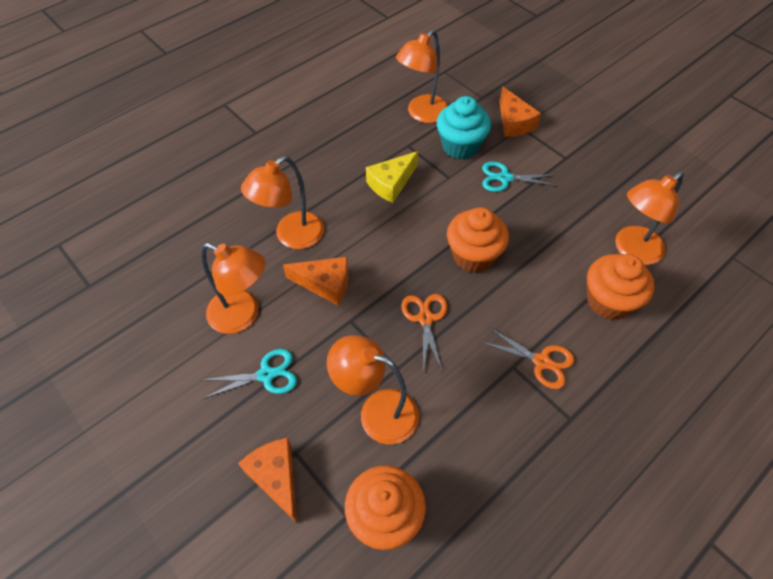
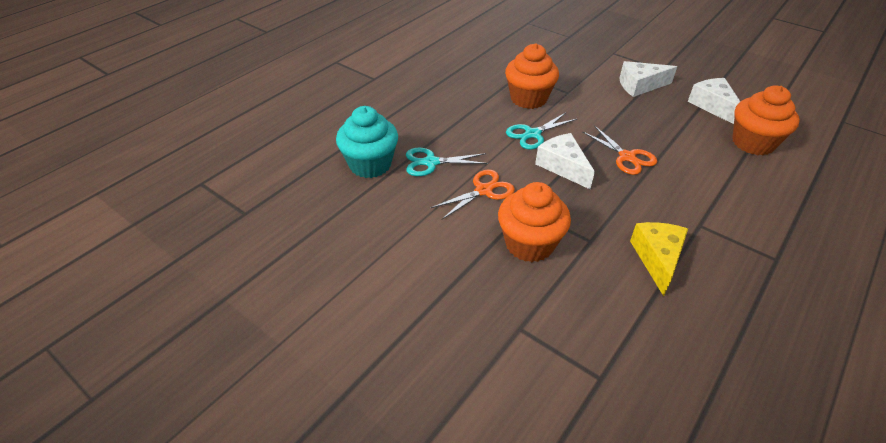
orange cheese: [238,438,297,523] [283,257,349,305] [499,86,541,137] = 3 -> none = 0
orange lamp: [201,243,265,334] [241,156,324,249] [327,335,419,444] [396,29,449,123] [615,172,684,265] = 5 -> none = 0
white cheese: none = 0 -> [535,133,595,189] [619,61,677,97] [688,78,740,124] = 3

